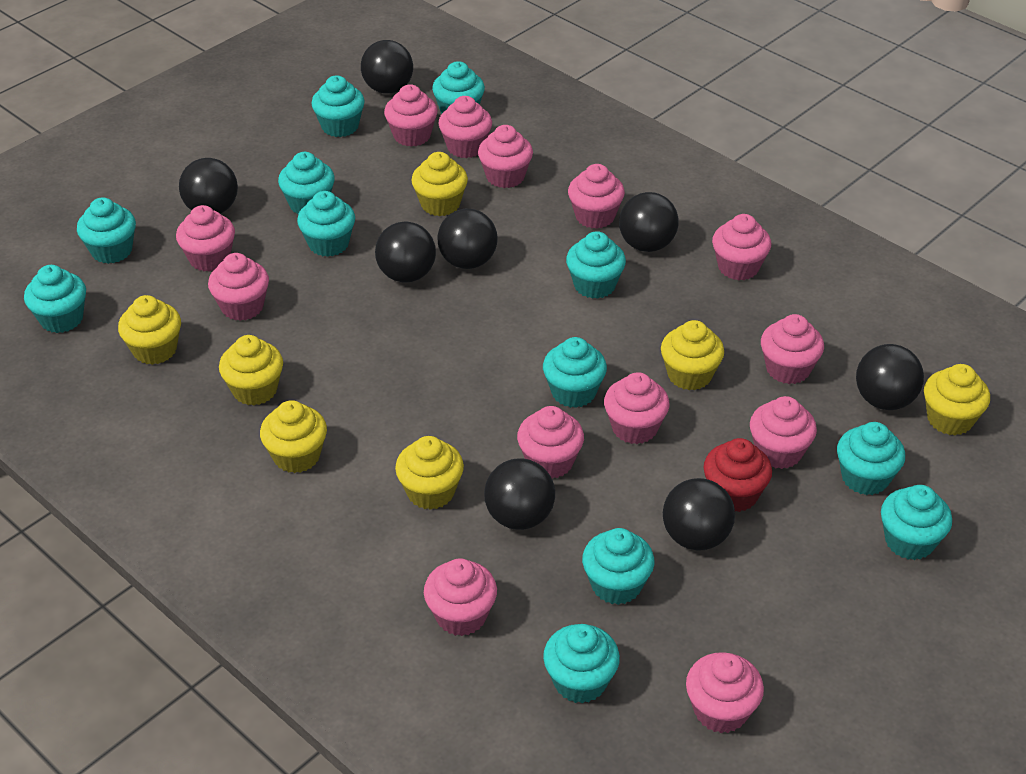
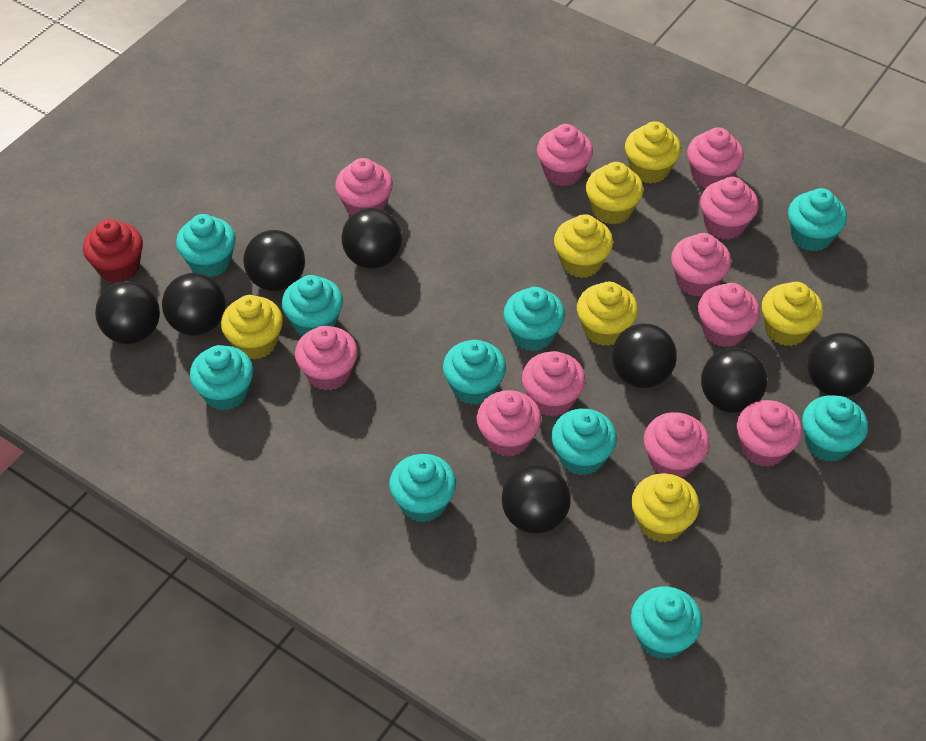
pink cupcake: [176,205,235,272] [208,253,269,321] [384,84,438,147] [424,558,497,636] [439,96,492,158] [478,125,533,188] [517,406,584,478] [568,164,625,229] [604,372,670,444] [686,652,764,733] [712,214,771,280] [750,396,817,469] [761,314,824,384] = 13 -> [295,326,358,391] [335,158,393,216] [477,390,542,457] [522,351,585,417] [537,124,593,186] [644,412,710,478] [671,233,731,297] [687,127,744,188] [698,283,760,347] [700,177,758,240] [737,400,802,467] = 11
turquoise cupcake: [24,265,86,333] [77,197,136,264] [278,152,335,214] [297,191,355,257] [311,75,365,137] [432,61,485,114] [543,337,607,408] [543,624,620,703] [566,231,626,299] [582,528,654,605] [837,422,905,495] [881,485,952,560] = 12 -> [176,214,236,277] [190,345,253,411] [282,275,343,336] [389,454,456,522] [443,340,506,405] [504,287,565,351] [551,409,617,475] [631,587,702,660] [788,188,847,251] [802,395,868,462] = 10

